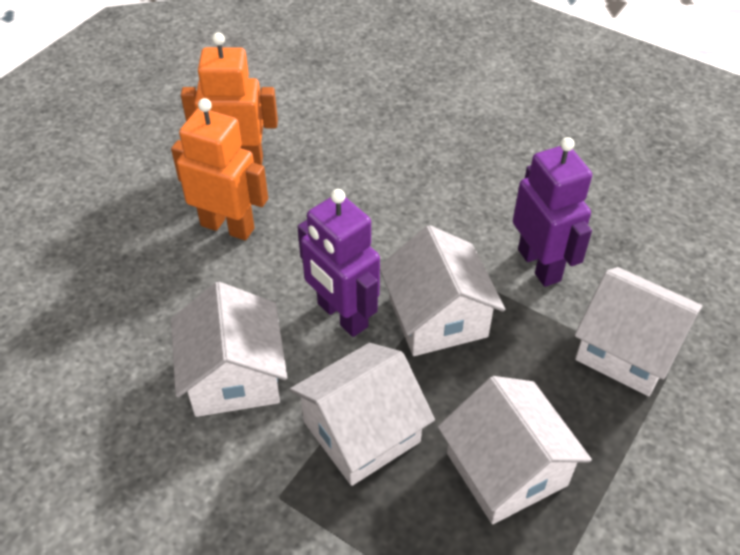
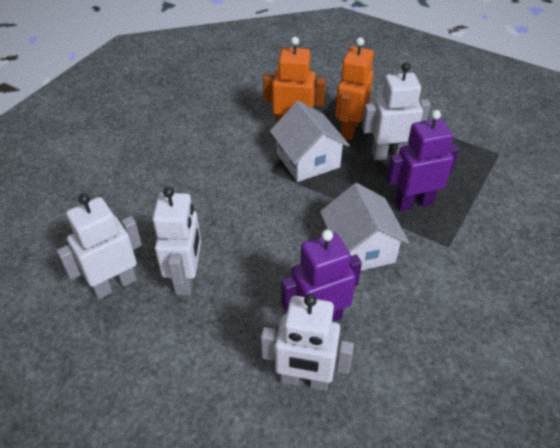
white house: [171,282,288,417] [289,343,435,486] [380,225,506,356] [438,376,592,524] [574,267,702,396] = 5 -> [270,101,350,182] [320,183,409,271] = 2
white robot: none = 0 -> [57,194,142,299] [153,187,201,296] [261,294,354,391] [362,62,430,160] = 4

